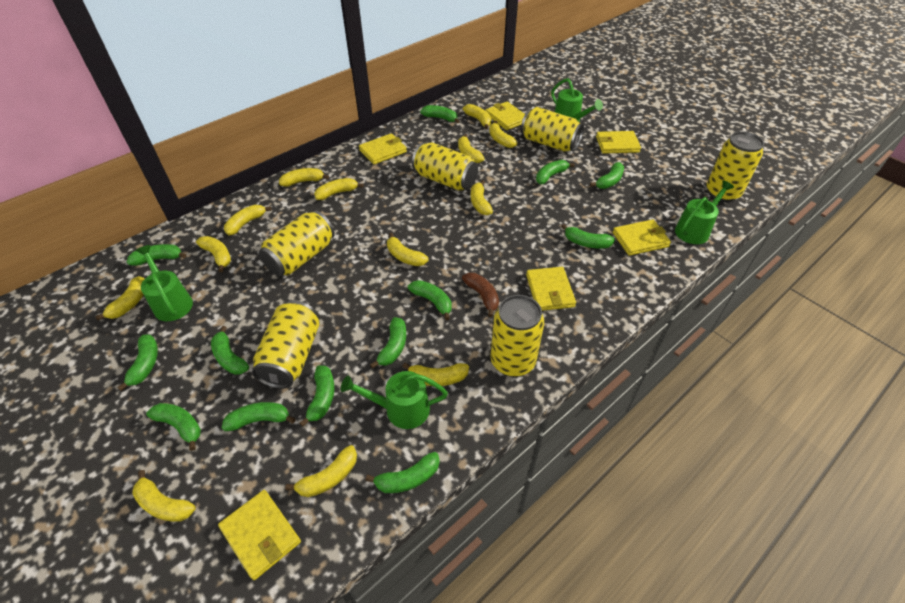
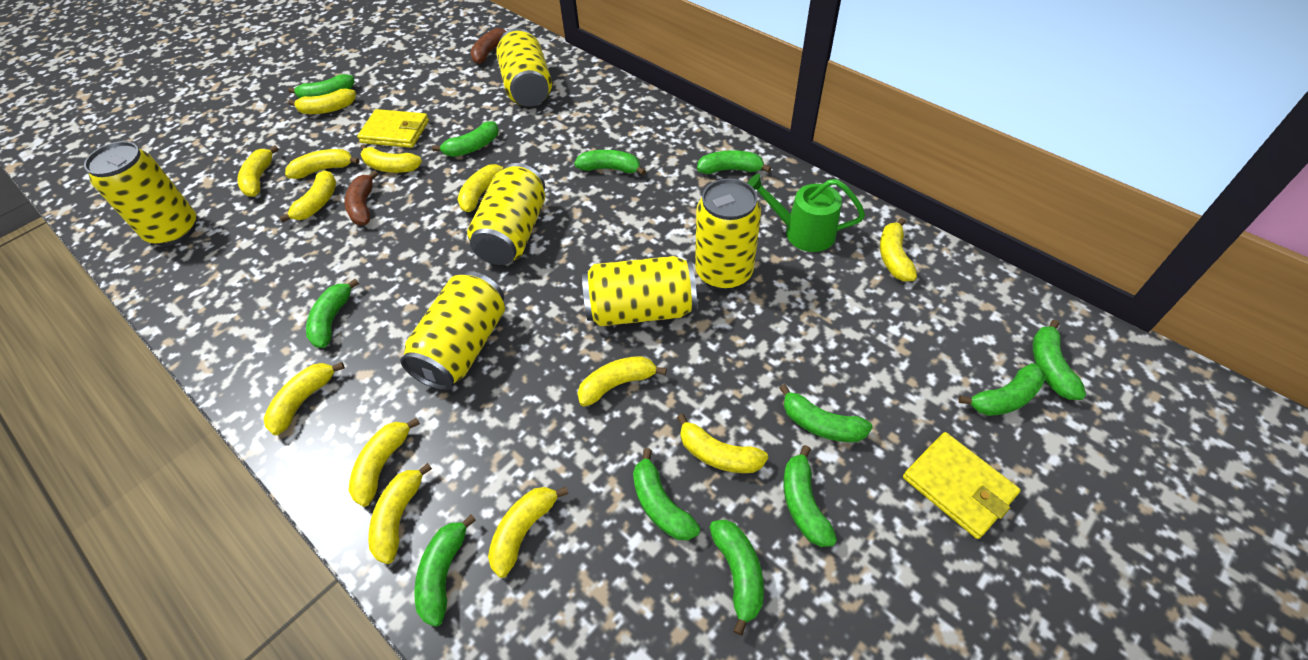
brown banana: [462,273,499,317] = 1 -> [345,170,378,225] [470,28,507,64] = 2
green banana: [117,334,158,391] [127,244,186,266] [146,403,201,451] [211,326,249,375] [222,402,296,431] [300,365,335,427] [365,452,440,493] [370,317,406,369] [408,280,451,320] [420,105,460,123] [536,160,575,184] [561,224,615,248] [590,162,624,189] = 13 -> [288,74,354,98] [306,279,359,348] [414,515,476,627] [432,121,499,157] [574,150,646,175] [633,448,700,540] [697,150,771,174] [709,520,764,635] [779,384,873,442] [784,445,837,547] [959,363,1045,416] [1033,320,1086,400] = 12
green watering can: [136,245,193,321] [341,371,448,429] [551,78,603,122] [675,181,734,244] = 4 -> [748,173,865,252] = 1
yellow wallet: [218,490,301,580] [359,133,407,165] [485,101,525,130] [526,267,576,311] [596,131,641,154] [613,219,671,256] = 6 -> [357,109,429,148] [903,432,1021,539] = 2

